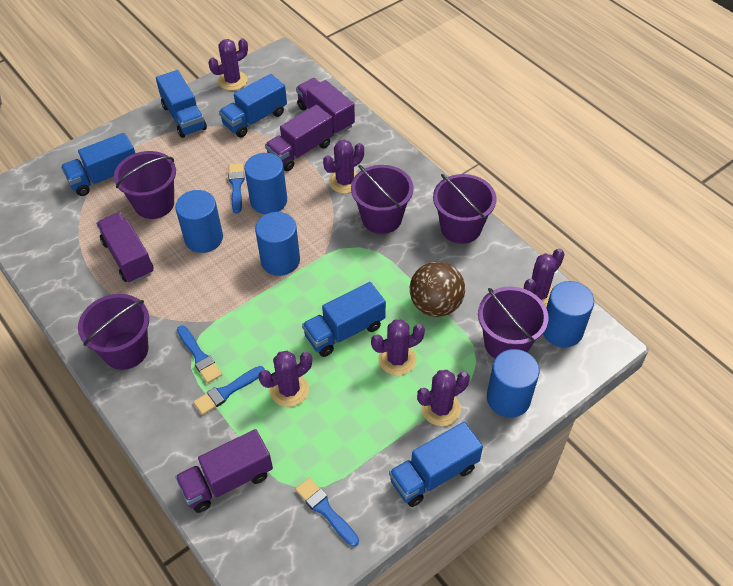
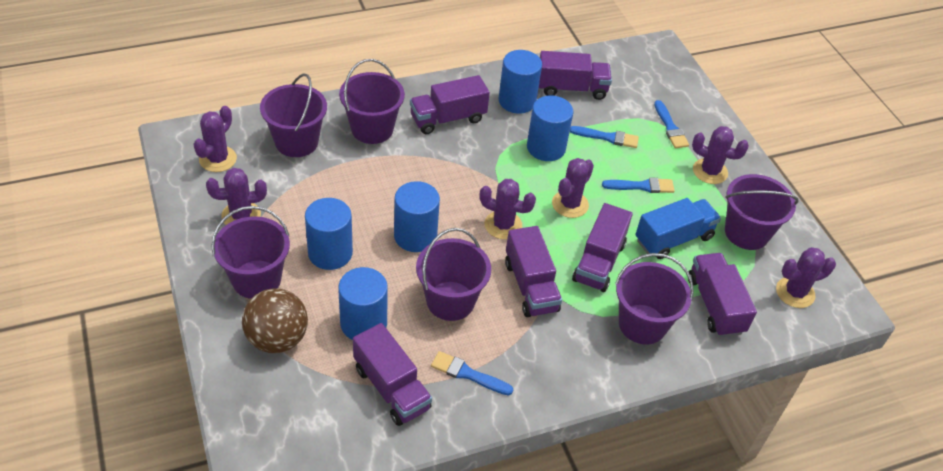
blue truck: [61,133,135,196] [156,70,207,138] [219,74,287,138] [302,282,386,357] [389,422,483,507] = 5 -> [635,198,721,259] = 1
purple bucket: [78,294,149,370] [114,151,176,219] [351,165,413,234] [433,174,496,244] [478,287,549,358] = 5 -> [212,206,290,299] [260,73,327,157] [339,59,405,144] [416,228,491,321] [615,253,694,345] [725,174,799,250] = 6
purple truck: [96,213,154,283] [175,429,273,513] [265,105,333,171] [296,78,355,134] = 4 -> [353,323,432,426] [410,75,490,134] [505,226,562,317] [539,51,612,100] [572,203,633,292] [688,253,757,337] = 6

